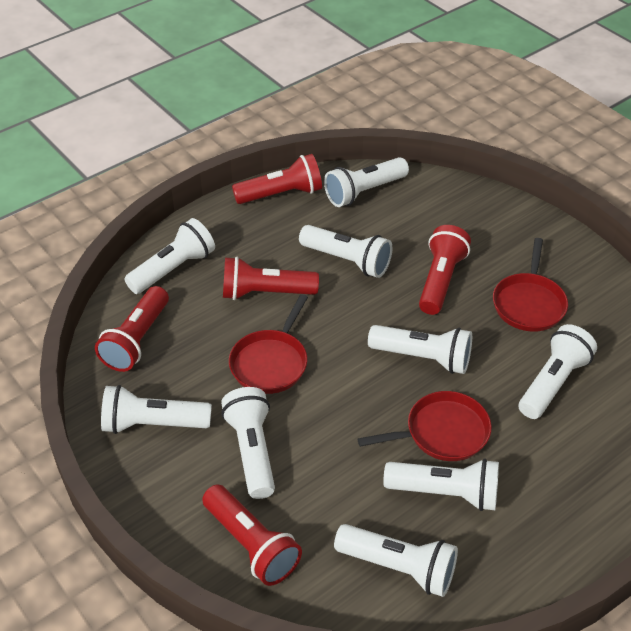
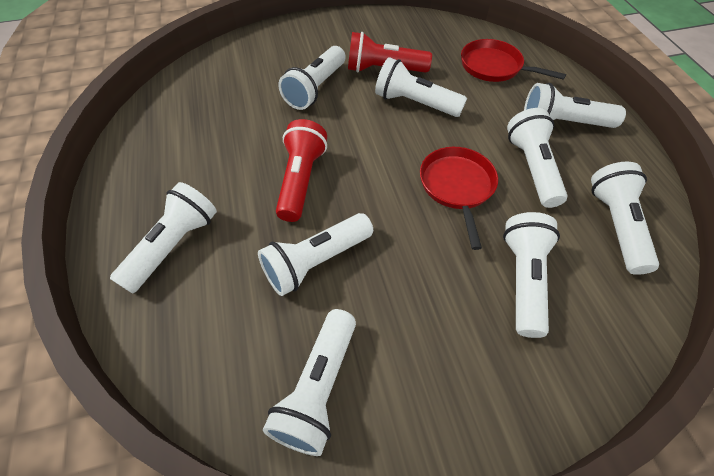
red flashlight: [95,286,169,372] [202,485,302,586] [223,257,319,300] [232,154,322,204] [419,225,471,315] = 5 -> [276,119,327,222] [348,32,432,73] = 2
red pan: [229,294,308,394] [357,391,492,461] [493,238,568,331] = 3 -> [420,147,498,250] [461,39,566,82] = 2

